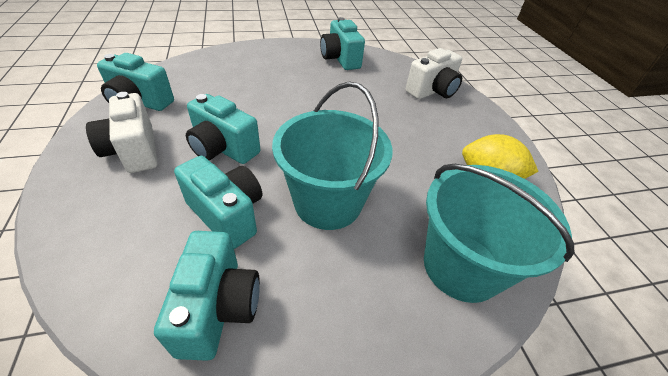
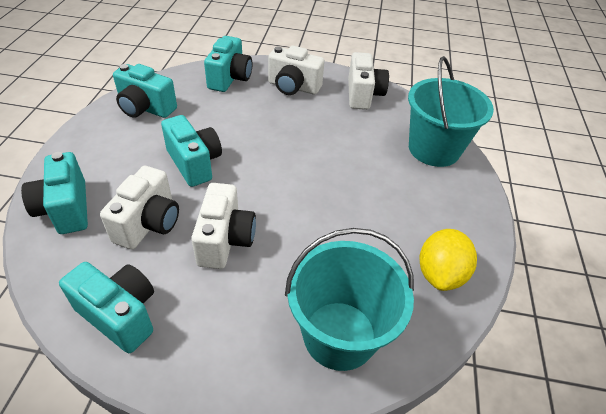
white camera: [86,92,158,173] [405,48,462,99] = 2 -> [100,166,179,249] [191,183,256,269] [268,46,325,95] [348,52,389,110] = 4

